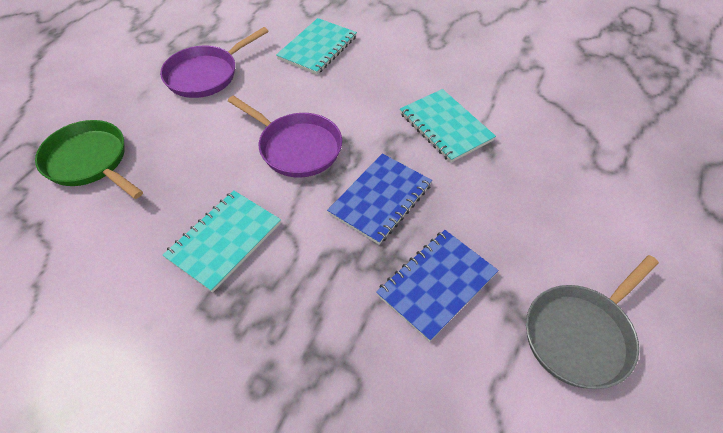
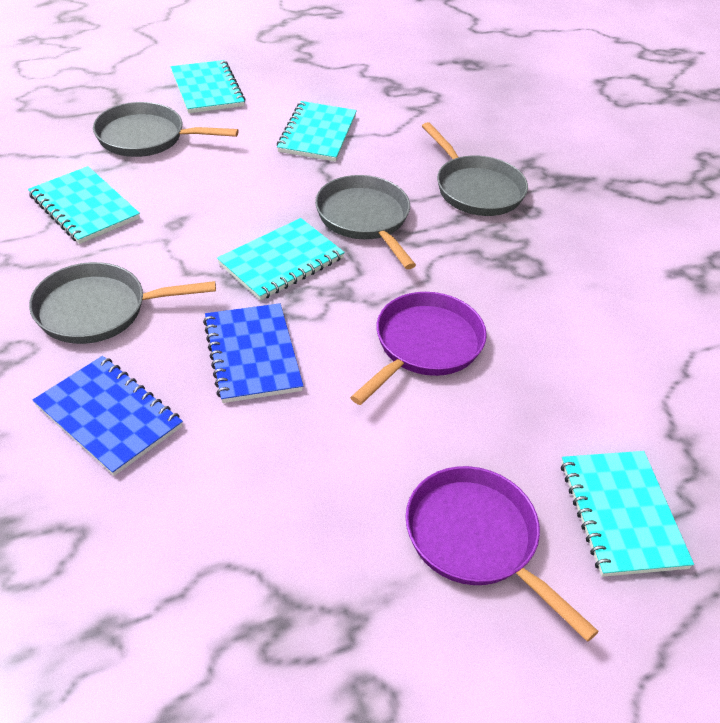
green pan: [35,120,143,199] = 1 -> none = 0
grey pan: [526,255,659,389] = 1 -> [29,262,216,344] [93,102,239,157] [315,175,416,269] [422,122,528,216] = 4
turquoise notebook: [163,190,281,293] [276,18,357,75] [400,89,496,162] = 3 -> [28,166,140,244] [171,60,245,113] [217,218,345,301] [277,101,357,162] [561,451,694,577] = 5

